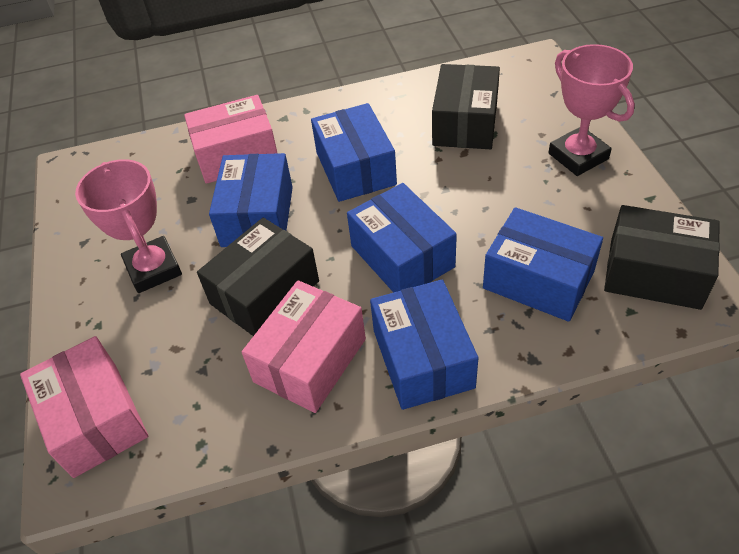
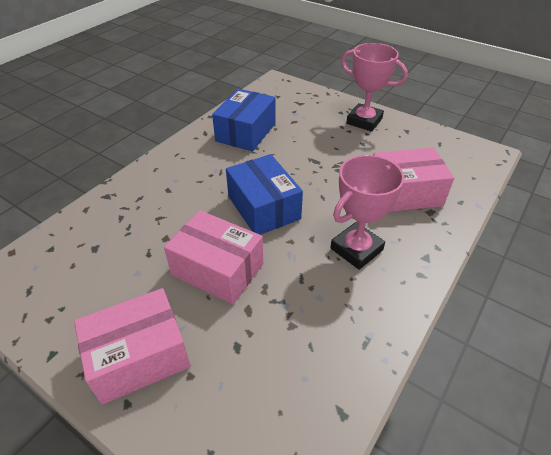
black box: [197,218,319,336] [432,64,500,149] [604,205,720,310] = 3 -> none = 0
blue box: [209,153,293,247] [311,103,397,202] [347,183,457,293] [370,280,478,410] [483,207,603,322] = 5 -> [212,89,275,151] [226,154,303,235] = 2

